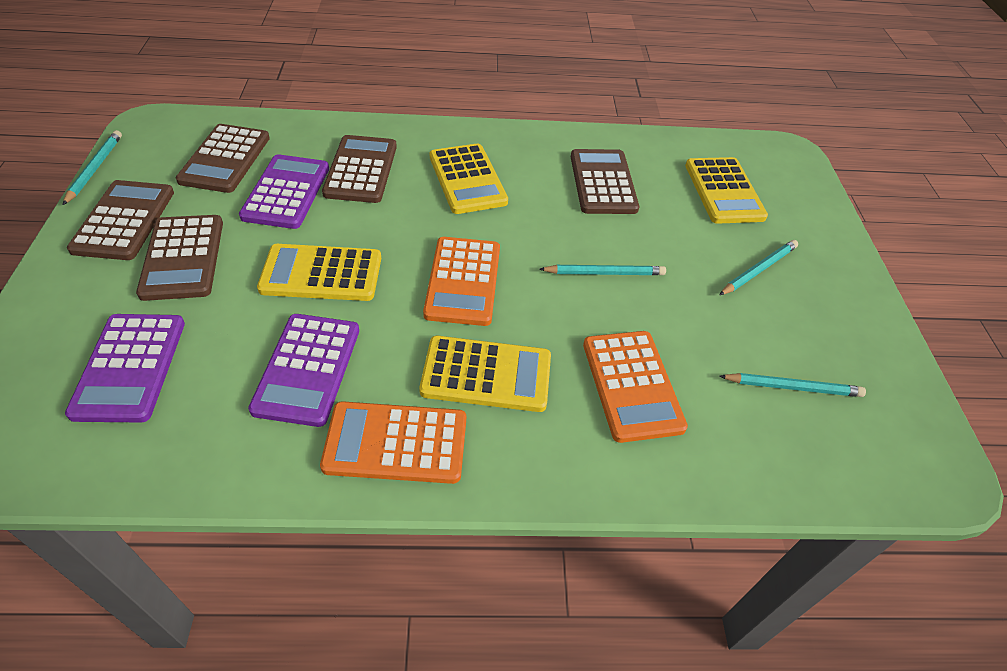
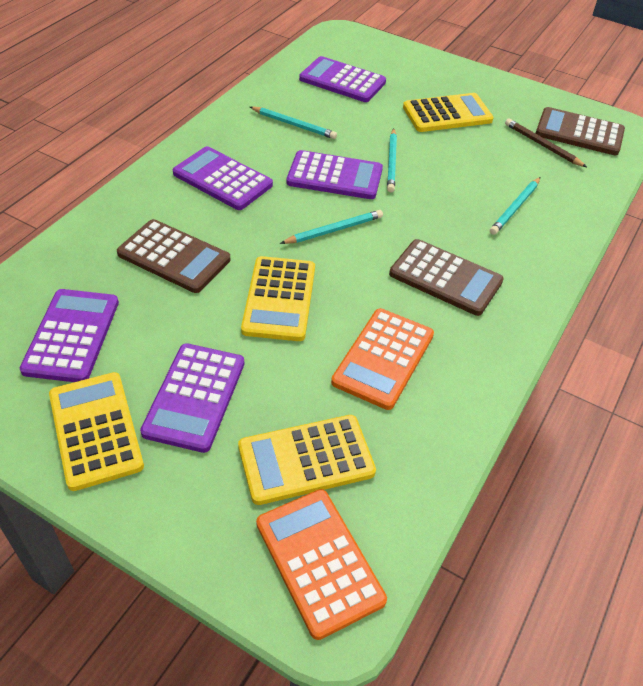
brown calculator: [67,180,174,260] [136,215,223,301] [176,124,270,193] [322,135,397,203] [571,149,639,214] = 5 -> [117,219,230,293] [389,239,504,316] [536,107,625,155] = 3
brown pencil: none = 0 -> [505,119,587,167] = 1
orange calculator: [320,401,466,484] [423,237,500,326] [583,331,688,443] = 3 -> [256,489,387,640] [331,308,434,410] = 2
purple calculator: [65,314,185,422] [239,154,329,229] [248,314,359,427] = 3 -> [20,289,119,382] [140,343,244,453] [173,146,273,210] [287,150,383,199] [299,56,386,102] = 5

